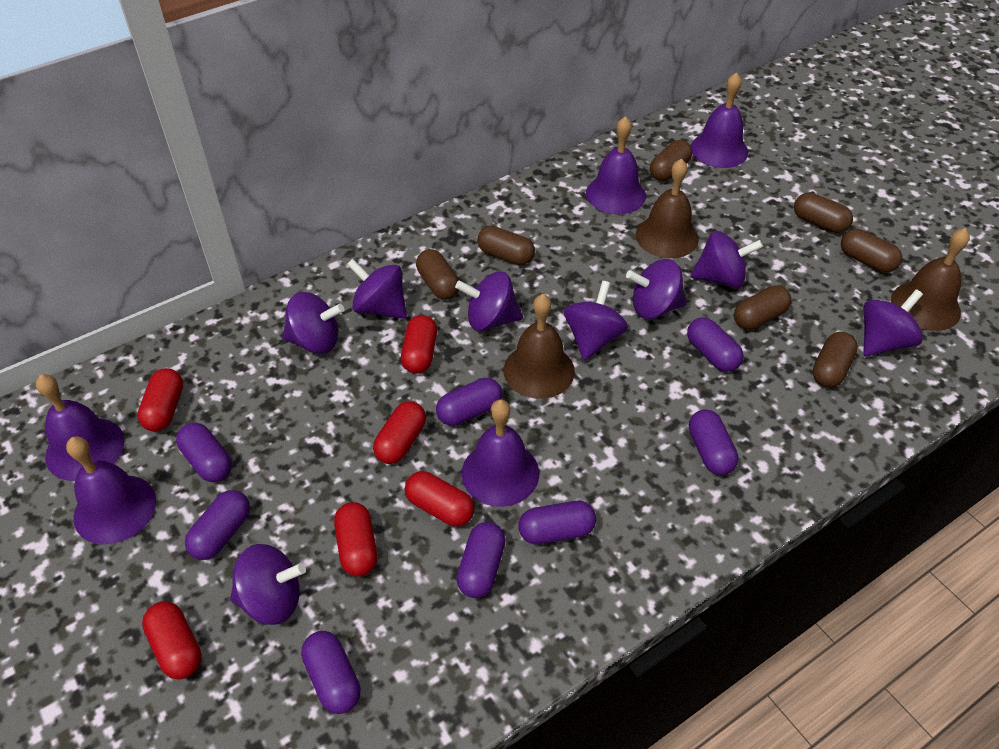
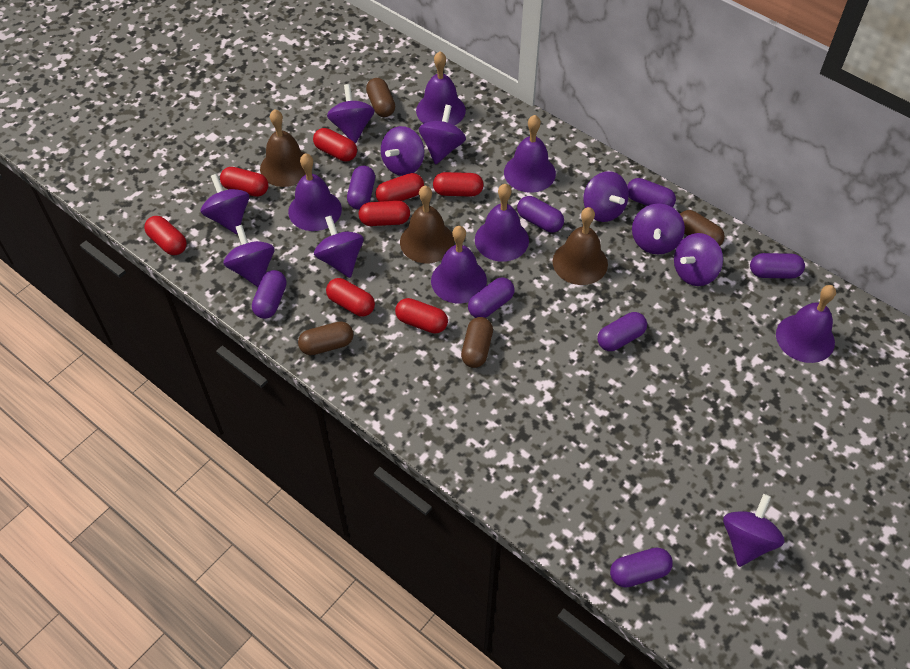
brown capsule: [416,249,459,300] [477,226,535,265] [650,140,692,181] [734,285,791,330] [794,192,853,233] [813,332,858,388] [841,229,902,273] = 7 -> [298,321,354,355] [366,78,395,117] [461,317,493,368] [680,210,725,246] = 4
purple bell: [36,374,125,481] [66,436,156,545] [462,399,539,507] [586,116,646,214] [691,72,748,168] = 5 -> [288,153,342,231] [416,51,466,125] [431,226,487,304] [475,184,529,262] [504,115,556,193] [776,285,836,363] = 6
purple spinning top: [230,544,306,625] [282,292,344,354] [347,258,407,319] [455,271,523,331] [564,281,628,361] [626,259,687,319] [691,231,763,289] [863,289,923,357] = 8 -> [201,174,249,234] [223,225,274,287] [314,216,364,278] [327,84,375,144] [381,126,424,176] [419,105,466,164] [583,171,629,222] [632,203,685,254] [674,233,723,286] [723,494,785,567] = 10
red capsule: [137,368,183,432] [142,601,202,680] [334,502,377,577] [373,401,426,464] [401,315,437,374] [405,471,475,527] = 6 -> [144,216,187,255] [220,167,268,197] [313,128,357,162] [326,278,375,317] [358,201,410,226] [375,173,424,202] [395,298,448,334] [433,172,484,197] = 8

